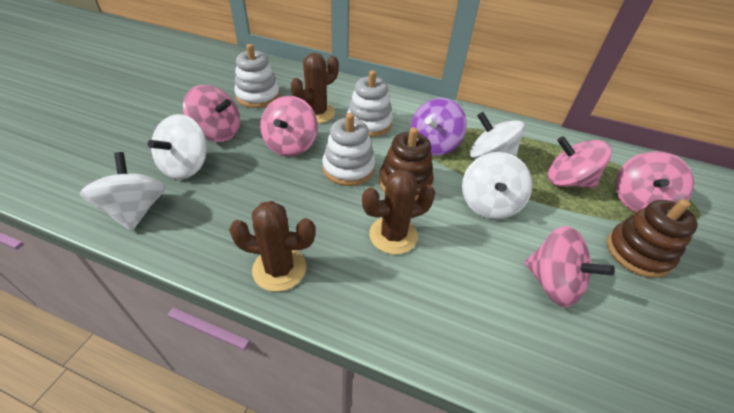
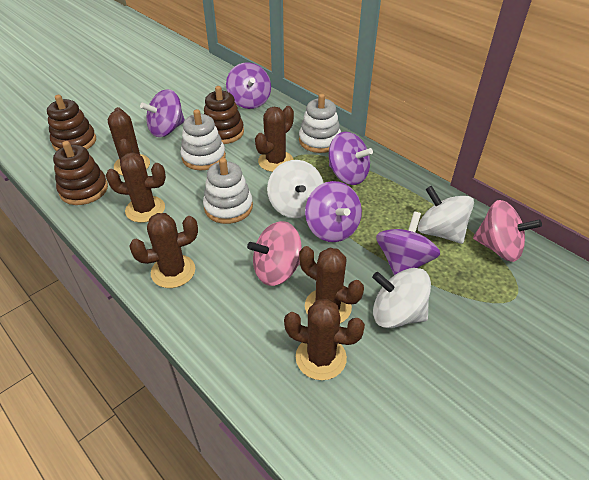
brown cactus: [229,201,315,291] [291,53,339,123] [362,169,436,255] = 3 -> [106,152,166,223] [108,107,150,175] [129,213,198,288] [255,106,294,172] [284,299,365,380] [299,246,364,323] = 6
brown stacking toy: [379,127,434,201] [607,199,698,278] = 2 -> [47,95,96,151] [53,141,108,205] [204,86,244,144] = 3
pink spinning top: [183,85,240,142] [260,96,318,157] [525,226,615,307] [548,136,612,188] [616,151,694,213] = 5 -> [247,221,301,286] [473,200,542,262] = 2
purple spinning top: [410,98,467,156] = 1 -> [140,89,185,137] [226,62,271,109] [305,181,362,242] [329,132,373,185] [376,211,440,275] = 5
white spinning top: [80,152,166,231] [148,114,207,180] [462,152,533,220] [470,112,525,159] = 4 -> [267,160,324,218] [372,268,431,328] [418,186,474,244] = 3

